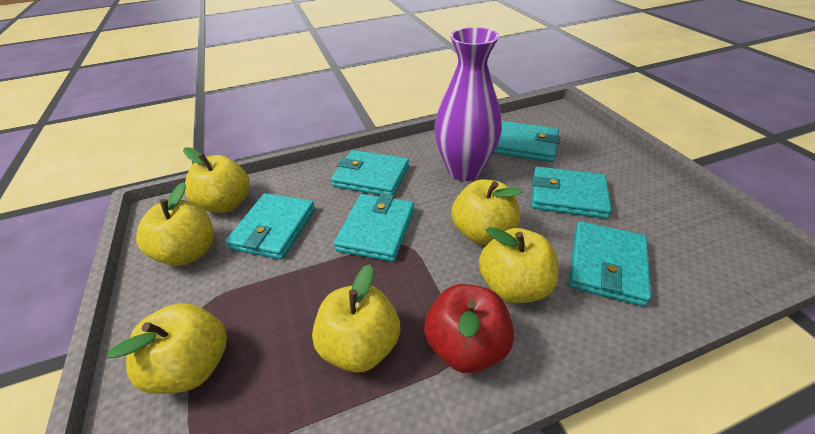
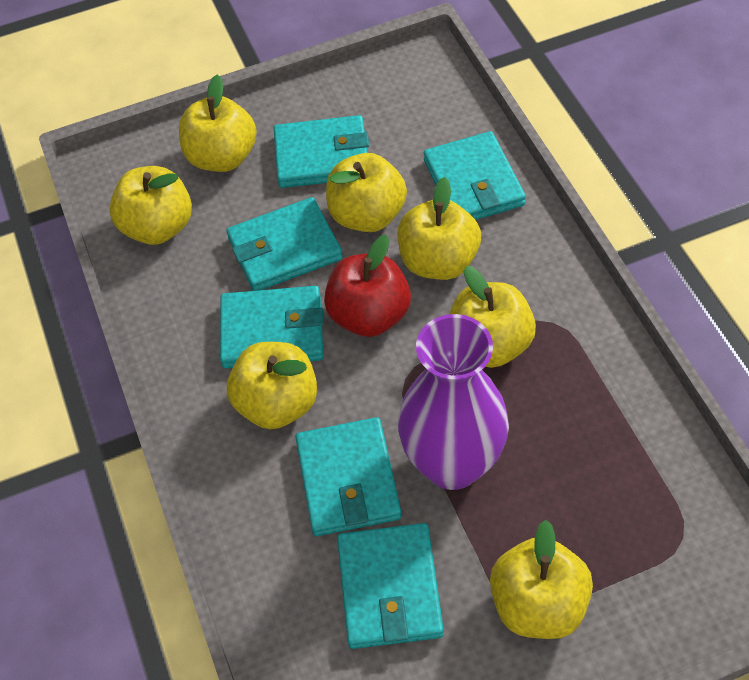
yellow apple: [107,303,227,394] [136,182,214,266] [183,147,250,213] [312,264,400,373] [452,179,523,245] [479,227,559,303] = 6 -> [109,166,192,245] [179,74,257,172] [227,342,317,429] [326,153,407,232] [398,177,481,280] [449,266,536,368] [490,520,593,639] = 7

